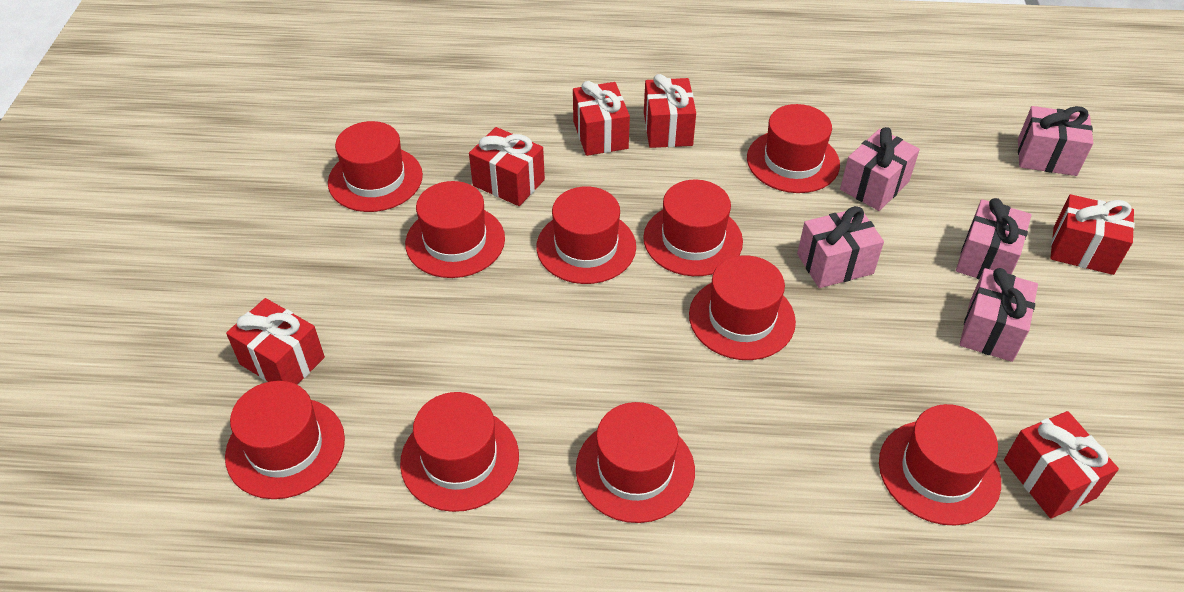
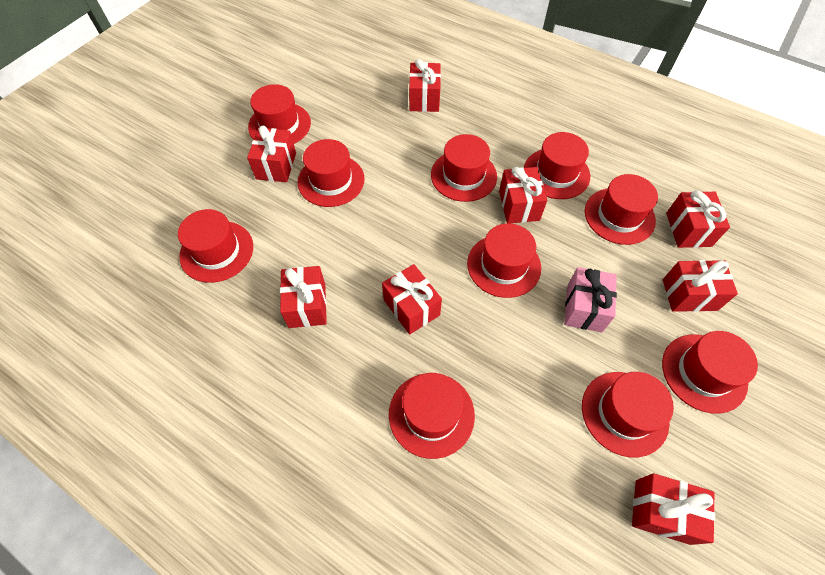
pink gift: [797,206,884,288] [840,127,920,211] [956,198,1031,279] [959,268,1038,362] [1018,106,1093,176] = 5 -> [564,267,617,332] = 1
red gift: [226,298,325,385] [469,127,545,206] [573,81,630,156] [644,74,696,148] [1004,411,1119,519] [1050,194,1135,275] = 6 -> [247,125,296,182] [280,266,327,328] [382,264,442,334] [409,59,441,112] [499,167,547,223] [632,473,715,545] [663,260,738,312] [666,190,730,248] = 8

